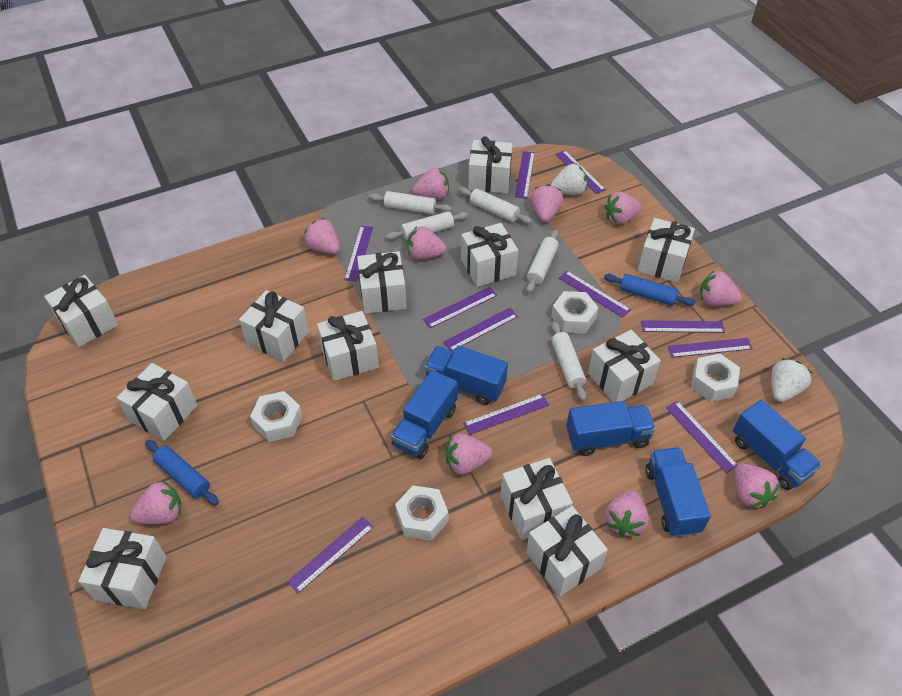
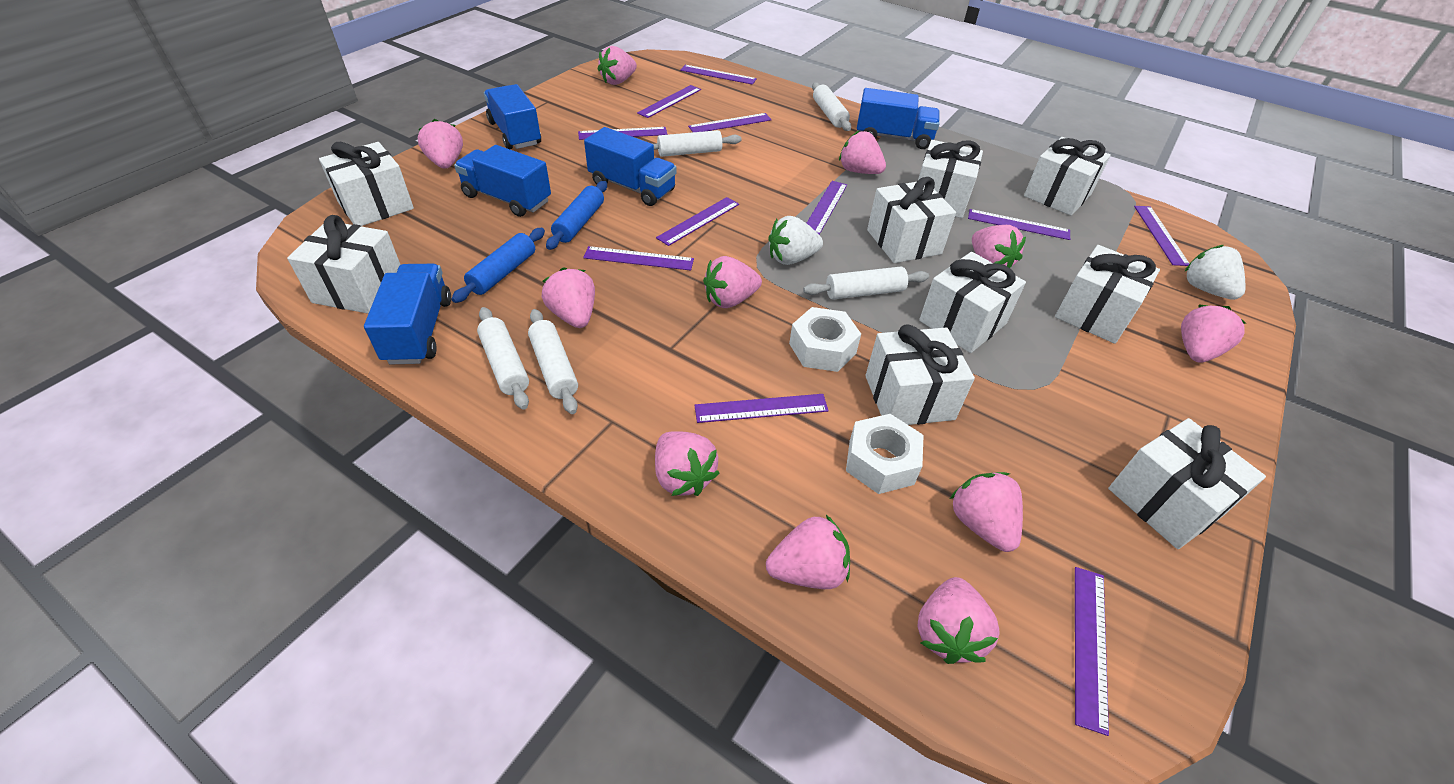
pink strawberry: [131,480,182,524] [304,218,340,254] [407,226,447,260] [412,168,449,199] [445,433,492,475] [531,184,563,222] [604,192,642,225] [605,491,649,537] [700,271,742,306] [735,463,780,508] = 10 -> [418,119,463,168] [542,267,595,328] [598,46,637,85] [655,431,720,496] [703,256,762,308] [766,515,850,589] [839,131,886,174] [918,577,1000,664] [950,472,1023,552] [972,225,1026,268] [1181,304,1246,363] = 11
white gift: [44,275,118,347] [78,528,167,609] [117,363,197,441] [239,290,309,362] [317,311,379,381] [357,251,407,314] [461,223,518,287] [468,136,513,193] [501,458,573,540] [526,506,608,597] [588,330,661,402] [638,218,695,283] = 12 -> [287,215,401,314] [319,142,414,226] [865,325,975,425] [867,177,956,263] [918,140,983,218] [919,252,1026,353] [1024,137,1111,216] [1055,245,1160,344] [1108,418,1266,549] = 9
white nut: [250,391,302,442] [395,485,448,541] [551,291,599,334] [691,354,740,402] = 4 -> [789,307,861,372] [846,414,924,494] = 2

